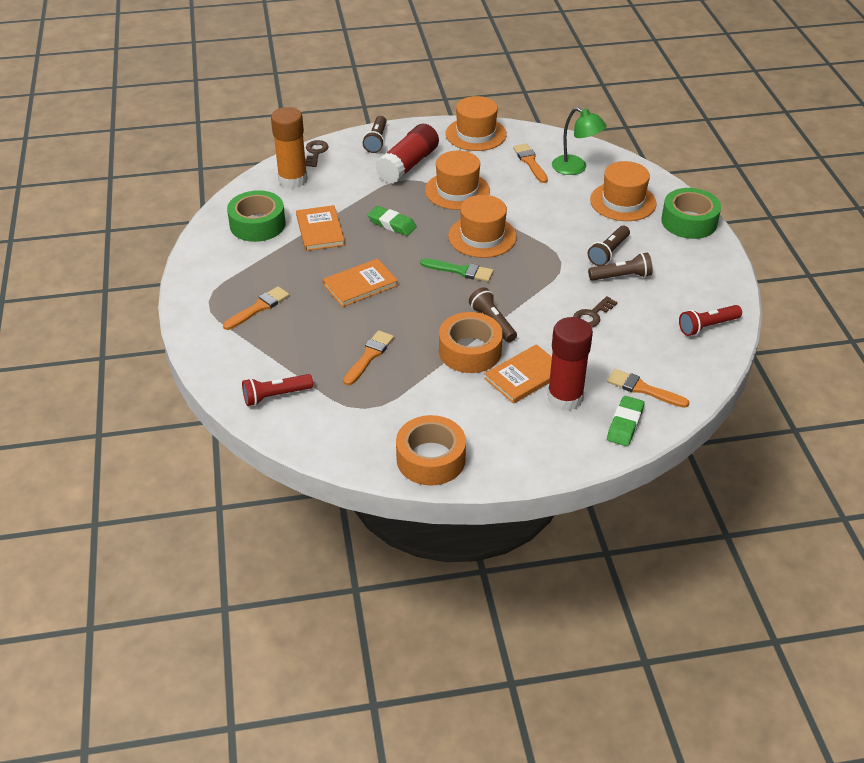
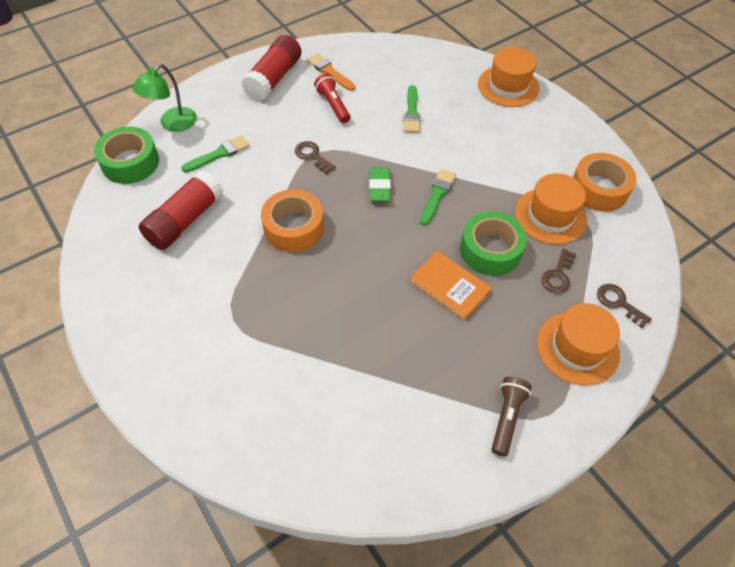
brown flashlight: [363,116,387,153] [469,287,517,342] [588,226,630,266] [588,253,653,281] = 4 -> [492,377,532,457] = 1
brown key: [305,140,329,167] [573,296,617,328] = 2 -> [295,141,336,174] [541,249,576,293] [597,284,652,329] = 3
green brush: [420,258,494,282] = 1 -> [181,135,250,172] [403,85,421,133] [420,169,456,226] = 3
green eraser: [368,206,417,236] [607,396,645,446] = 2 -> [369,167,391,201] = 1
orange book: [296,205,345,251] [322,258,398,307] [484,344,552,404] = 3 -> [410,251,492,321] = 1
orange brush: [223,286,290,330] [343,330,394,385] [513,144,548,183] [607,369,689,408] = 4 -> [307,53,355,91] = 1
orange glue stick: [271,107,308,188] = 1 -> none = 0
orange hat: [425,151,490,210] [446,96,507,151] [448,195,517,258] [590,161,657,221] = 4 -> [478,47,540,107] [515,173,587,244] [537,303,620,386] = 3
red flashlight: [242,374,313,406] [679,305,742,336] = 2 -> [314,74,350,123] = 1

